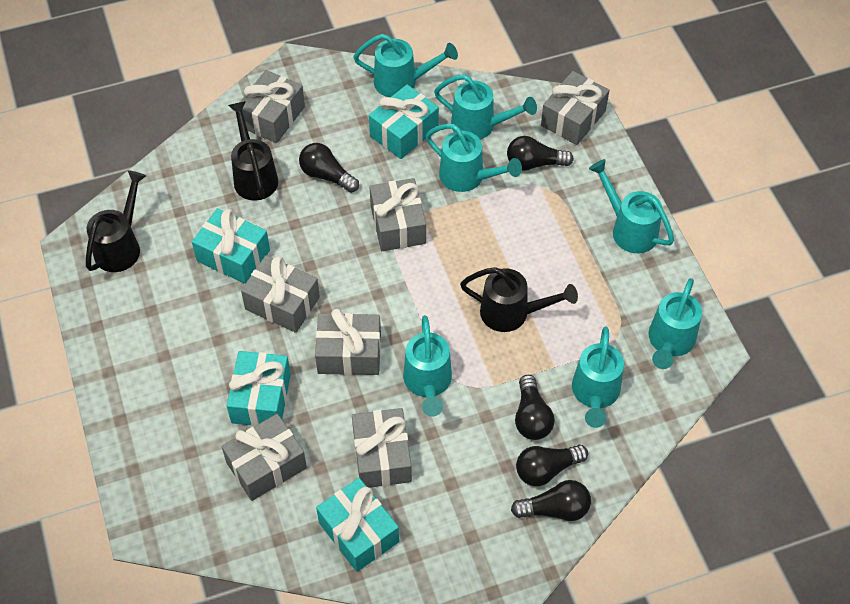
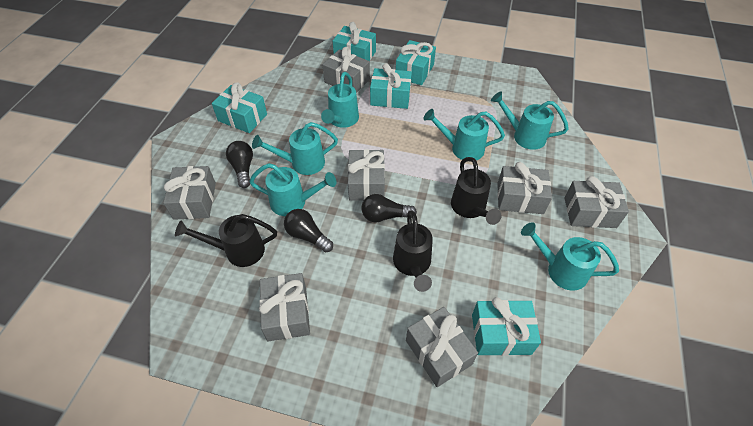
black light bulb: [299,143,359,193] [507,136,574,171] [511,480,591,521] [515,375,555,440] [516,445,588,486] = 5 -> [226,141,253,188] [284,209,333,252] [361,194,417,223] = 3
turquoise gift: [192,208,270,284] [227,351,291,426] [316,478,399,572] [369,85,439,159] = 4 -> [212,82,267,133] [333,22,376,61] [370,63,412,109] [396,40,436,85] [472,297,541,356] = 5
turquoise watering can: [353,34,458,97] [403,315,452,417] [426,124,522,192] [434,74,537,140] [572,326,624,428] [589,159,674,253] [649,278,702,369] = 7 -> [249,163,337,216] [252,122,338,175] [321,72,359,128] [424,109,505,160] [491,91,569,150] [521,222,619,291] = 6

